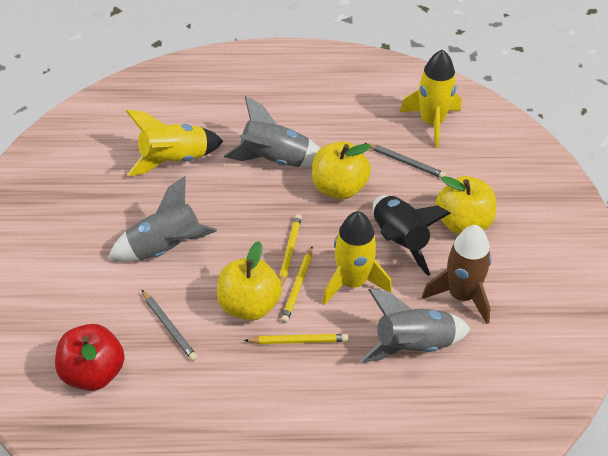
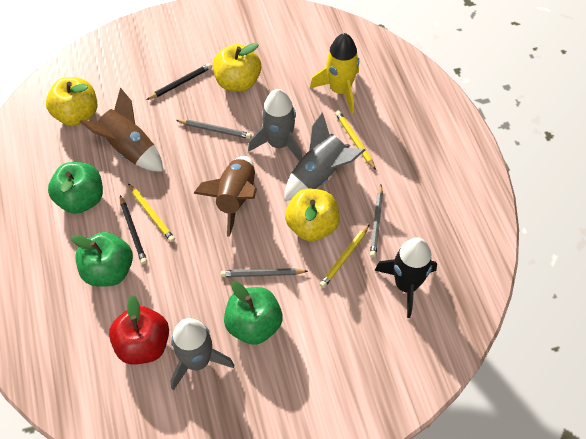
black pencil: none = 0 -> [120,195,147,265] [146,63,212,100] = 2
brown rocket: [422,225,492,324] = 1 -> [80,88,163,172] [193,156,257,237] = 2
green apple: none = 0 -> [48,162,103,214] [71,232,133,287] [224,281,283,345] = 3
grey pencil: [142,290,198,361] [364,143,446,178] = 2 -> [176,119,251,139] [221,268,308,277] [370,185,383,257] = 3
yellow rocket: [126,110,223,176] [322,211,392,305] [400,49,461,148] = 3 -> [310,33,359,113] = 1

